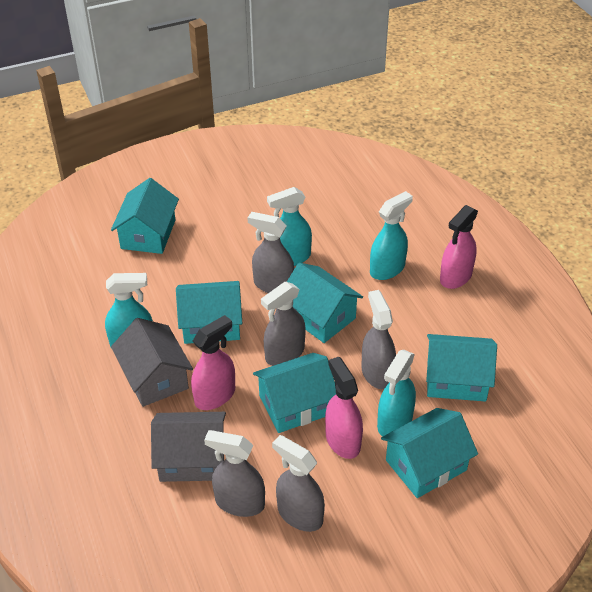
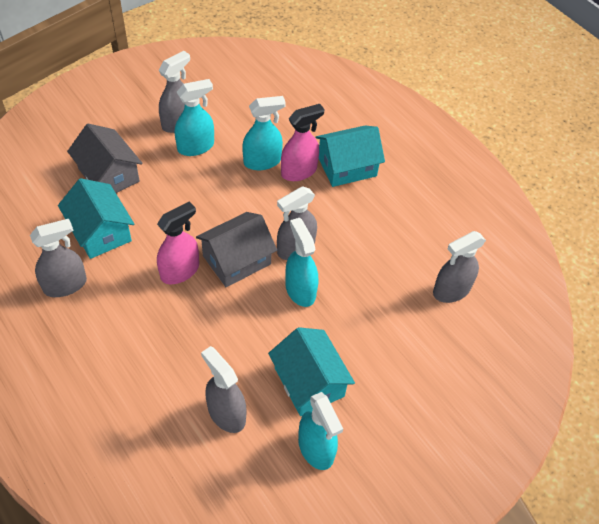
pink spray bottle: [191,315,235,410] [325,357,363,459] [440,205,478,289] = 3 -> [157,201,199,284] [281,104,325,181] = 2
turquoise house: [111,178,179,254] [176,281,242,344] [253,353,336,433] [287,263,363,343] [381,408,478,498] [426,334,497,402] = 6 -> [58,178,134,259] [268,327,355,416] [316,125,385,187] = 3

